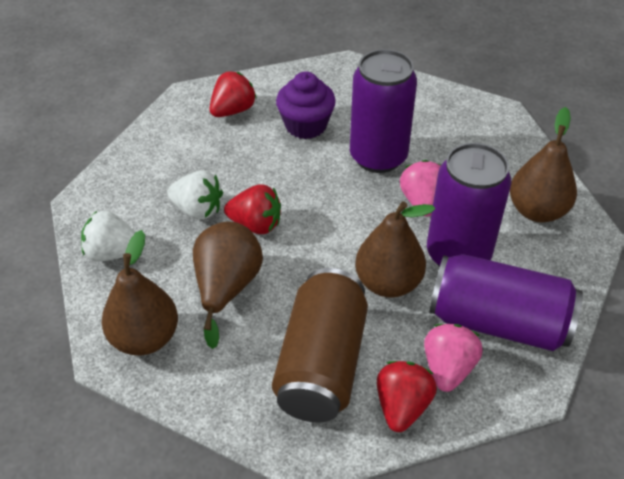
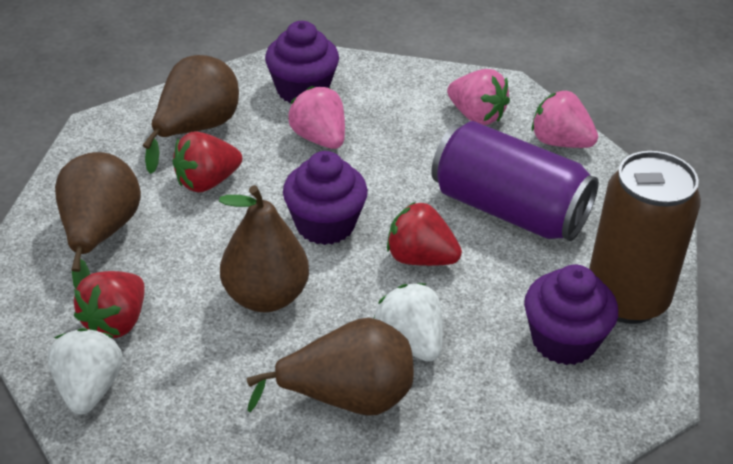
pink strawberry: [400,160,441,217] [424,324,483,392] = 2 -> [288,86,345,149] [447,69,510,125] [532,91,598,148] = 3
purple can: [350,49,417,173] [427,143,512,267] [429,254,583,351] = 3 -> [431,121,599,241] = 1
purple cupcake: [276,72,336,139] = 1 -> [265,21,339,103] [283,151,368,245] [524,265,618,365] = 3

